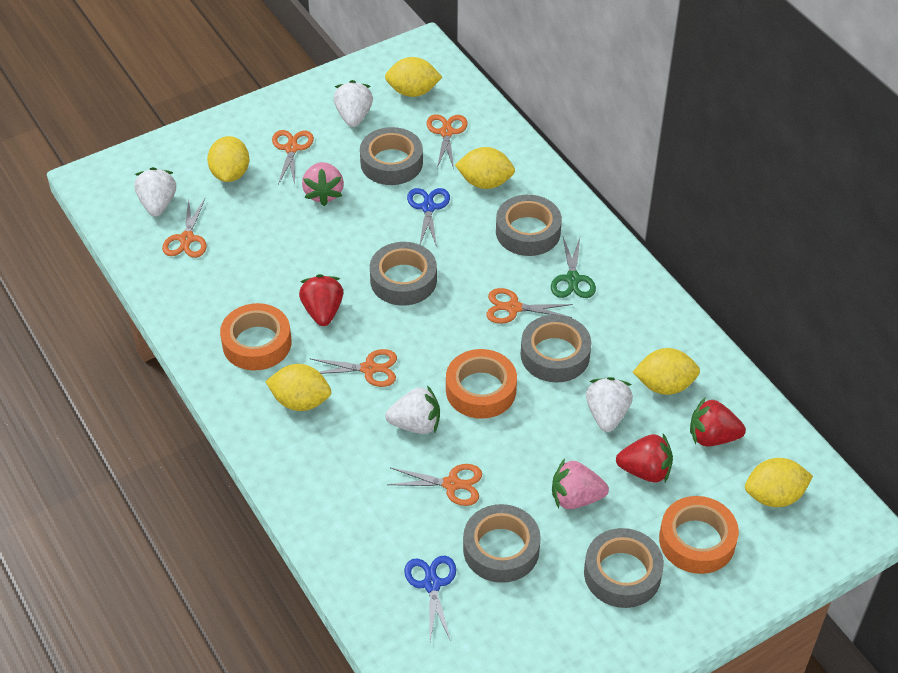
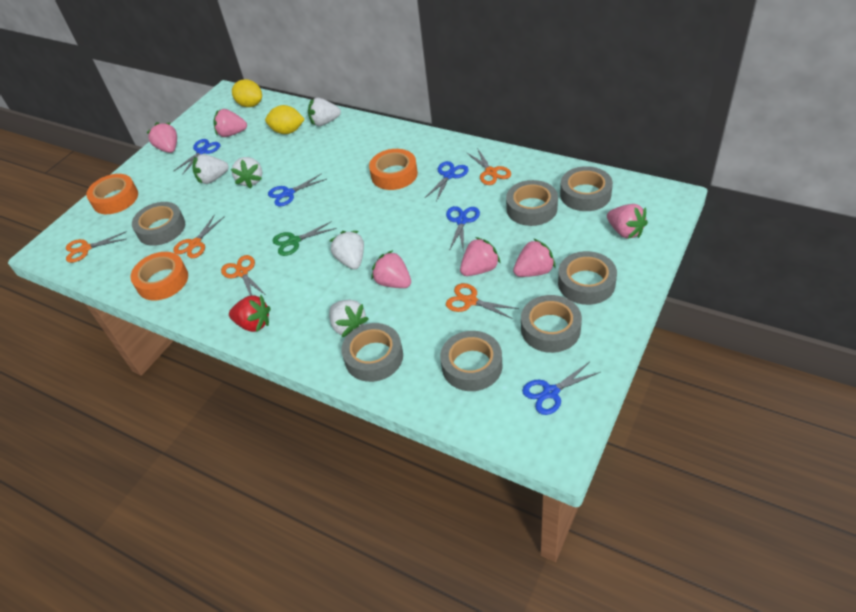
blue scissors: [404,556,456,641] [407,188,450,247] = 2 -> [173,139,220,175] [268,173,327,207] [424,161,469,202] [446,206,480,251] [522,362,600,415] = 5
grey tape: [360,127,423,185] [370,242,437,306] [463,504,541,583] [496,195,562,256] [521,315,591,382] [584,528,664,608] = 6 -> [132,202,185,246] [341,323,403,382] [440,331,502,391] [506,180,558,226] [521,295,582,353] [558,251,617,305] [560,166,613,211] = 7
orange scissors: [162,197,207,258] [272,130,314,185] [311,349,397,387] [387,464,482,506] [426,114,468,168] [486,288,573,324] = 6 -> [66,231,127,263] [173,214,225,258] [221,255,266,296] [446,283,519,319] [466,148,511,185] = 5
pink strawberry: [302,162,344,206] [552,459,609,509] = 2 -> [146,122,177,153] [213,109,247,137] [371,250,411,288] [460,237,501,276] [513,238,556,277] [607,204,648,239] = 6
red strawberry: [299,274,343,326] [616,434,673,482] [690,398,746,446] = 3 -> [229,295,271,332] = 1
white strawberry: [134,167,176,217] [333,80,373,127] [385,385,440,434] [586,377,633,432] = 4 -> [193,154,229,184] [231,157,262,188] [308,98,341,126] [329,300,369,337] [330,231,364,269] = 5
yellow lemon: [207,136,249,182] [265,364,331,411] [385,57,442,97] [455,147,515,189] [633,348,700,395] [745,458,813,507] = 6 -> [232,79,262,107] [265,105,305,134] = 2

